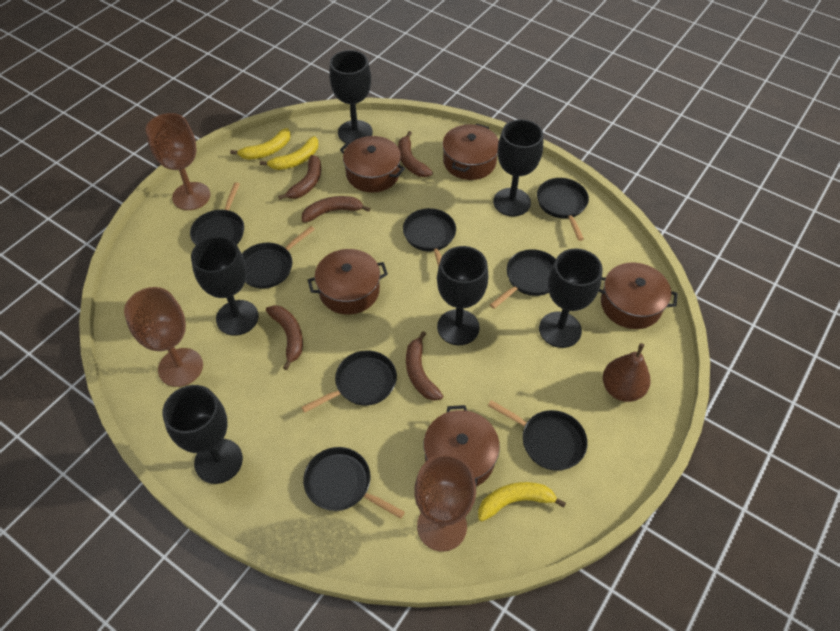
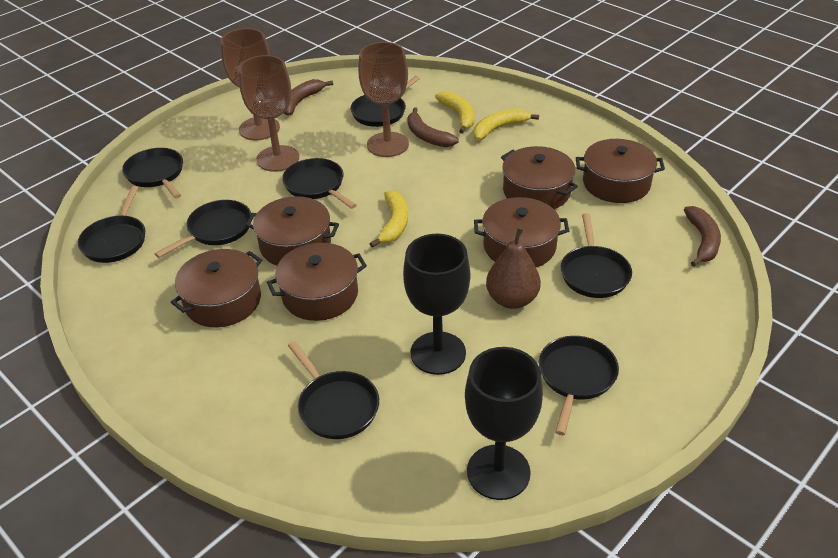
black goblet: [162,385,243,484] [191,236,259,336] [329,50,373,143] [437,246,488,345] [493,119,543,216] [539,249,603,348] = 6 -> [403,234,470,375] [465,347,543,500] = 2
brown banana: [266,305,303,370] [278,155,321,200] [302,196,370,223] [398,131,433,177] [406,331,443,401] = 5 -> [283,79,333,116] [407,108,459,147] [684,206,721,267] = 3
brown pot: [308,249,388,315] [340,136,405,193] [423,405,500,487] [442,123,499,180] [599,263,678,329] = 5 -> [171,249,262,327] [246,196,339,266] [267,243,367,321] [474,197,569,268] [501,146,578,209] [576,139,665,203] = 6

